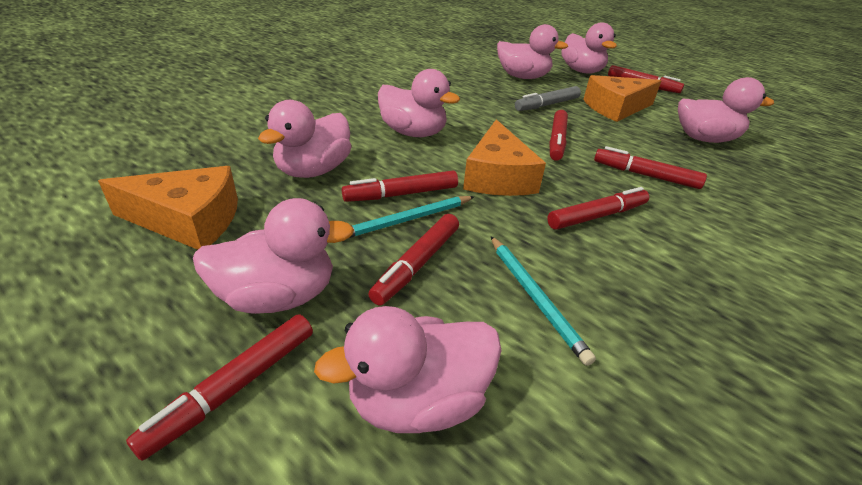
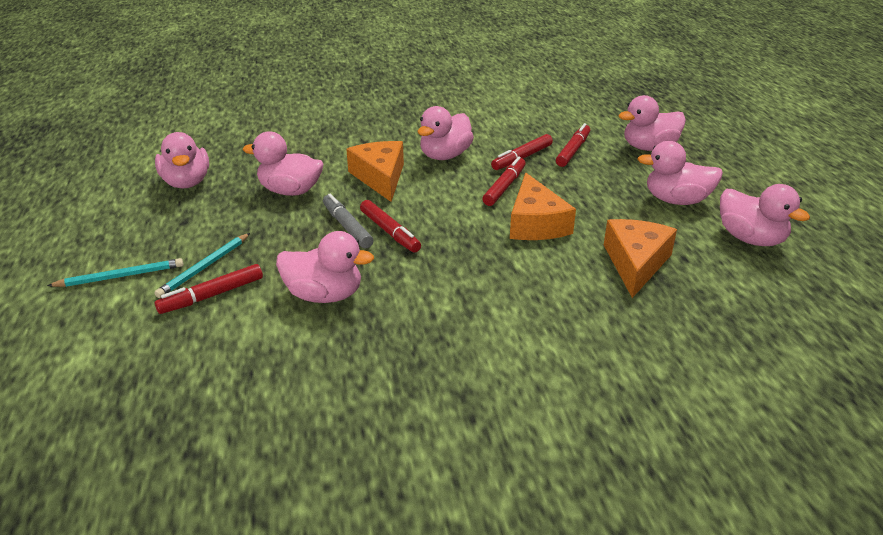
red marker: [126,314,313,461] [342,171,458,202] [368,214,459,305] [547,187,649,230] [550,110,568,161] [594,146,707,189] [608,65,684,93] = 7 -> [155,264,263,314] [360,200,421,253] [482,156,526,206] [491,134,553,170] [556,123,590,167] = 5

